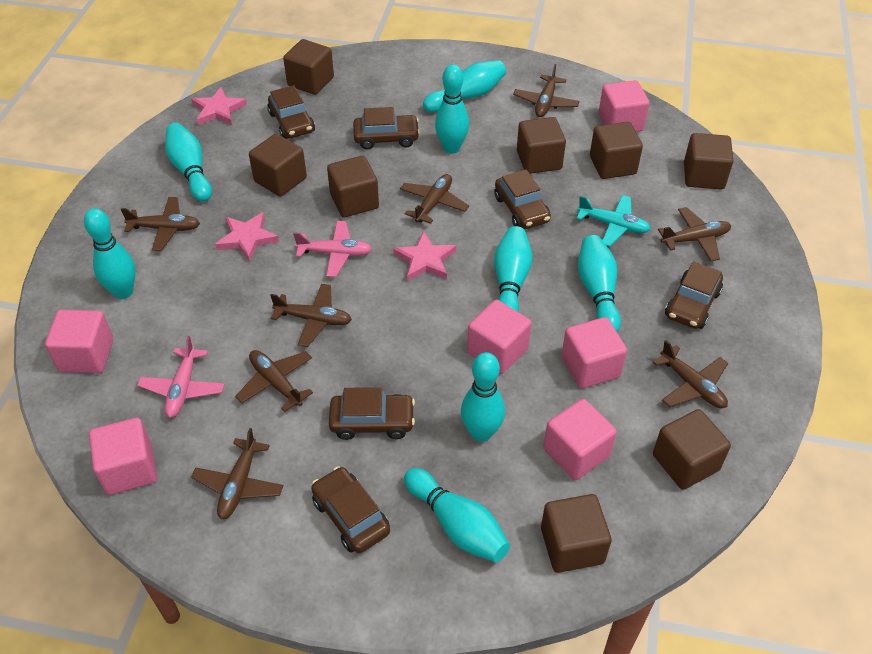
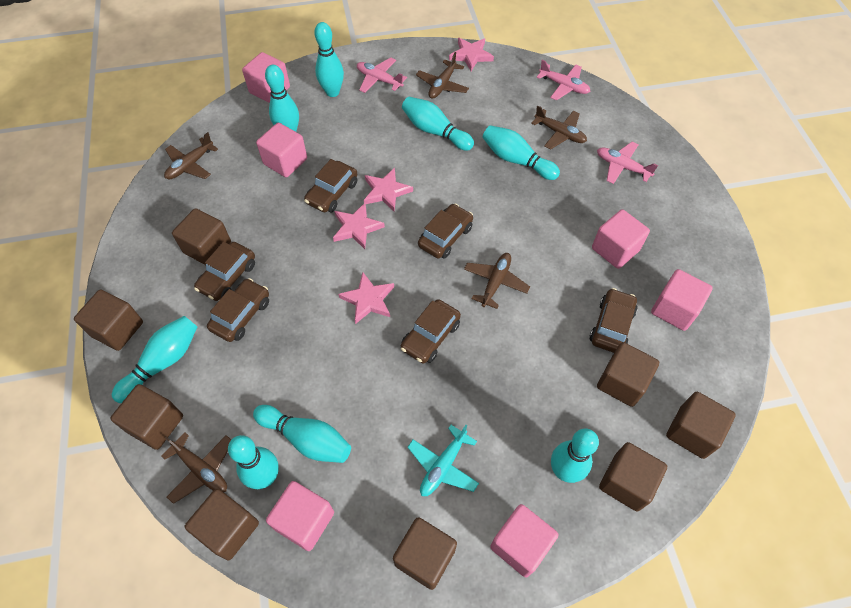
brown plane: [121,197,200,251] [191,428,283,519] [235,350,313,412] [270,284,352,347] [400,174,469,224] [513,64,580,117] [653,340,728,408] [658,207,731,261] = 8 -> [161,432,231,504] [164,132,218,179] [416,52,469,99] [464,253,530,309] [531,105,587,150] = 5
pink plane: [137,336,225,418] [293,221,372,277] = 2 -> [357,57,407,93] [537,60,590,101] [597,142,658,184] = 3
pink star: [191,87,247,125] [215,212,279,262] [393,231,456,281] = 3 -> [333,203,385,249] [338,272,394,324] [364,168,413,212] [449,38,494,71] = 4

